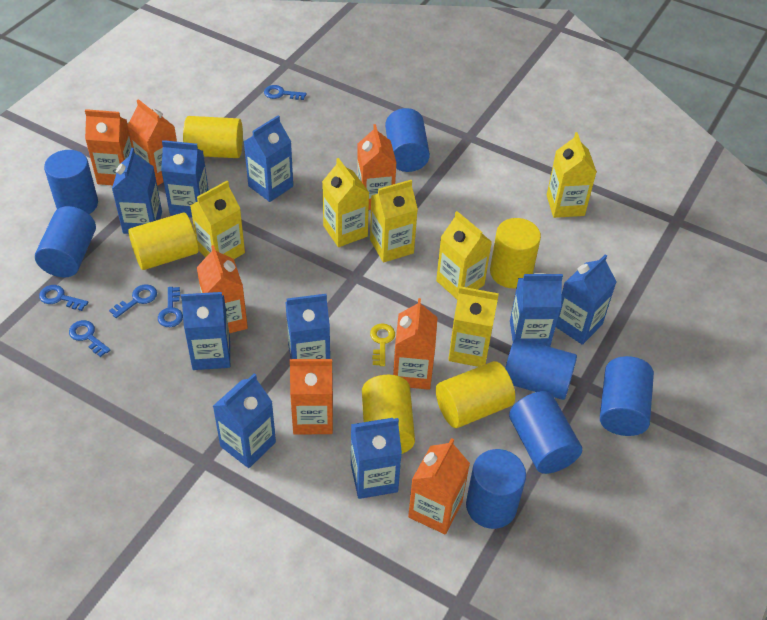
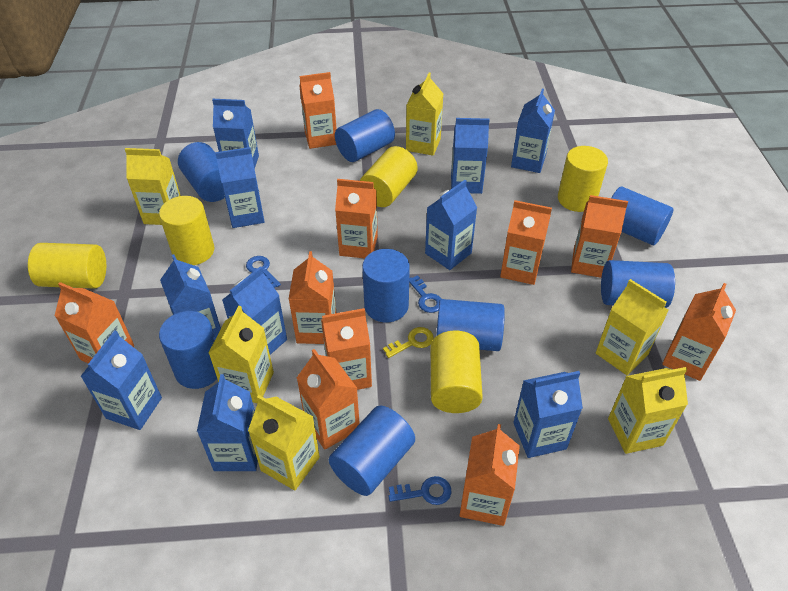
blue carton: [112,148,162,234] [161,140,209,218] [181,292,230,370] [213,373,276,468] [243,116,293,202] [285,294,330,359] [351,418,402,499] [510,273,563,347] [556,254,617,345] = 9 -> [80,330,162,430] [160,254,221,339] [197,374,258,471] [212,99,259,169] [215,147,265,228] [222,266,287,355] [425,180,477,270] [451,118,490,194] [511,89,555,173] [513,371,583,458] = 10
blue cylinder: [35,206,96,277] [44,150,98,214] [385,108,430,172] [466,449,526,529] [505,338,577,400] [509,391,582,474] [600,356,654,436] = 7 -> [159,311,217,389] [178,142,225,202] [329,406,415,496] [335,109,395,162] [362,249,410,322] [436,299,505,351] [601,260,675,308] [611,187,673,245] = 8
blue key: [39,285,88,311] [69,320,111,357] [109,284,157,318] [158,287,183,327] [264,85,306,100] = 5 -> [246,256,281,288] [388,476,451,505] [409,275,441,313] = 3
orange carton: [85,109,132,185] [128,99,177,186] [197,245,248,333] [290,359,333,435] [357,124,396,210] [393,298,438,390] [408,438,470,535] = 7 -> [55,282,134,363] [289,251,336,344] [297,349,360,450] [300,72,337,149] [321,308,372,390] [335,179,378,258] [459,424,520,526] [500,200,552,285] [571,195,628,278] [662,283,736,381] = 10

